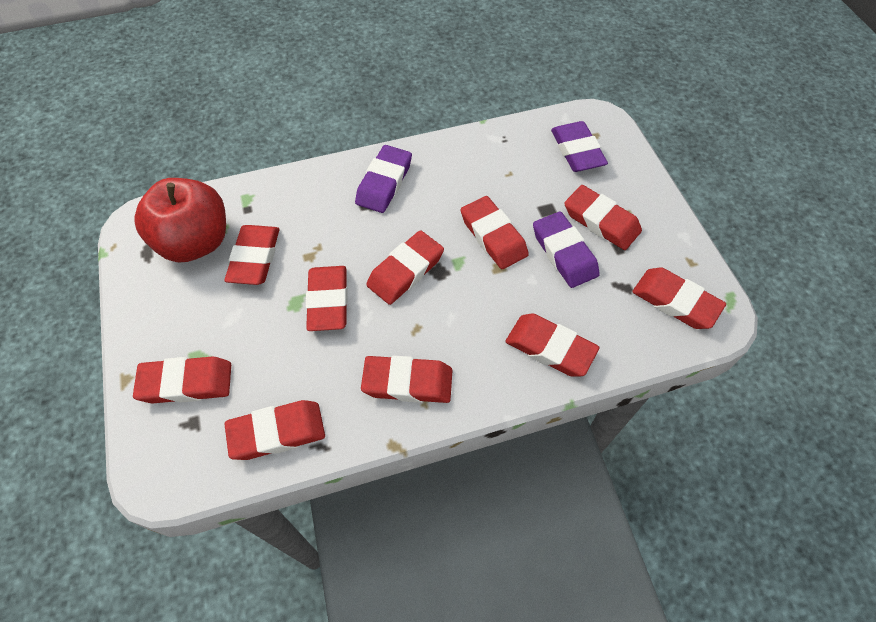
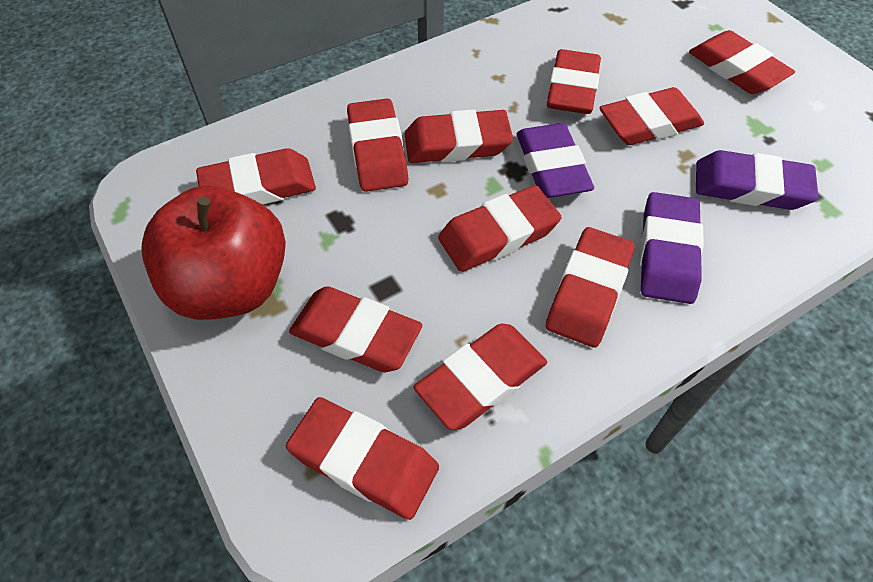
red eraser: [133,357,231,403] [224,225,279,285] [225,400,325,460] [306,266,348,331] [361,355,453,403] [366,230,444,305] [461,196,529,269] [506,313,600,377] [564,185,642,250] [632,268,726,329] = 10 -> [196,148,316,205] [286,397,439,520] [289,286,422,372] [347,98,408,192] [405,109,513,163] [414,324,547,430] [438,185,561,272] [546,227,635,348] [547,49,601,114] [599,87,704,145] [689,30,795,94] = 11

